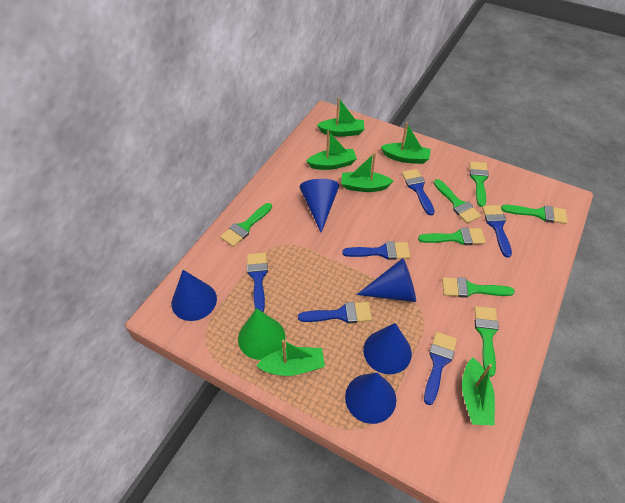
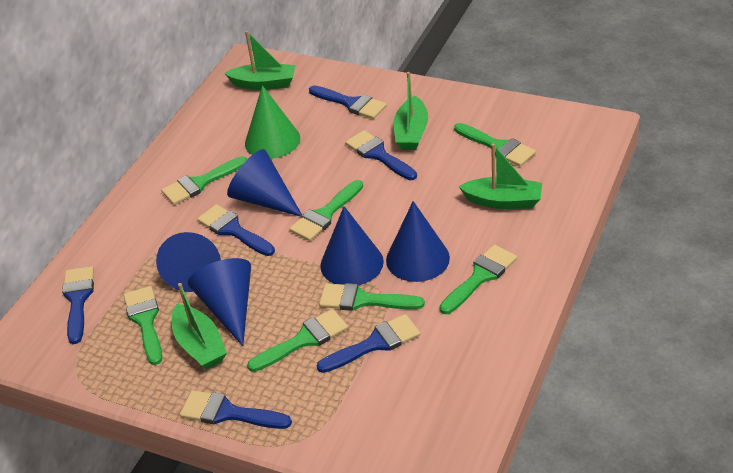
green boat: [256,340,325,376] [307,130,357,170] [317,97,364,137] [341,153,393,192] [381,122,431,164] [462,358,495,425] = 6 -> [172,283,227,370] [224,31,296,90] [394,72,428,150] [458,144,542,209] = 4

